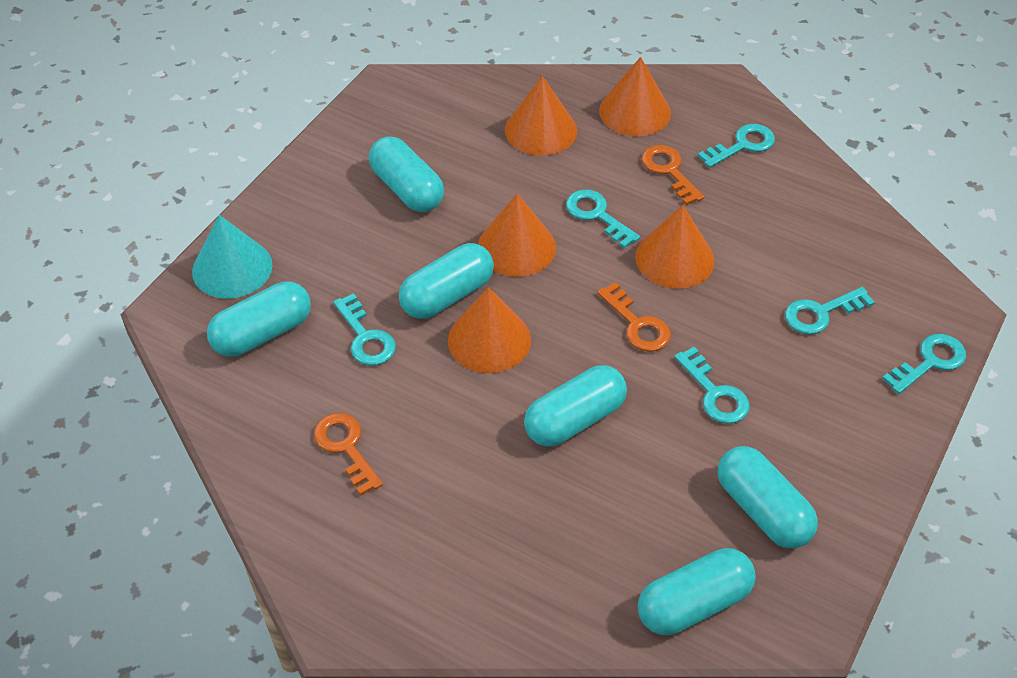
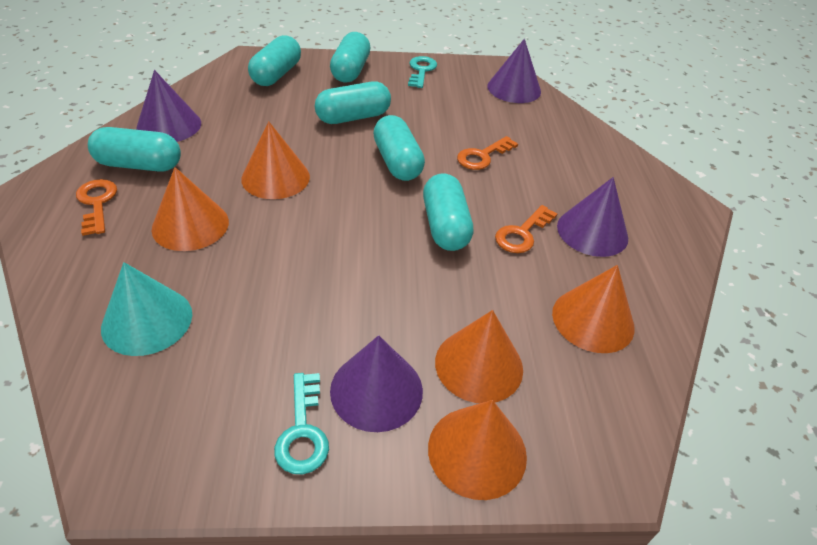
purple cone: none = 0 -> [136,70,201,142] [330,335,423,432] [487,39,541,103] [557,177,628,257] = 4
turquoise key: [333,293,396,366] [566,189,640,248] [675,347,750,424] [698,124,775,168] [785,287,875,334] [882,334,966,394] = 6 -> [274,373,329,474] [408,56,437,88] = 2

